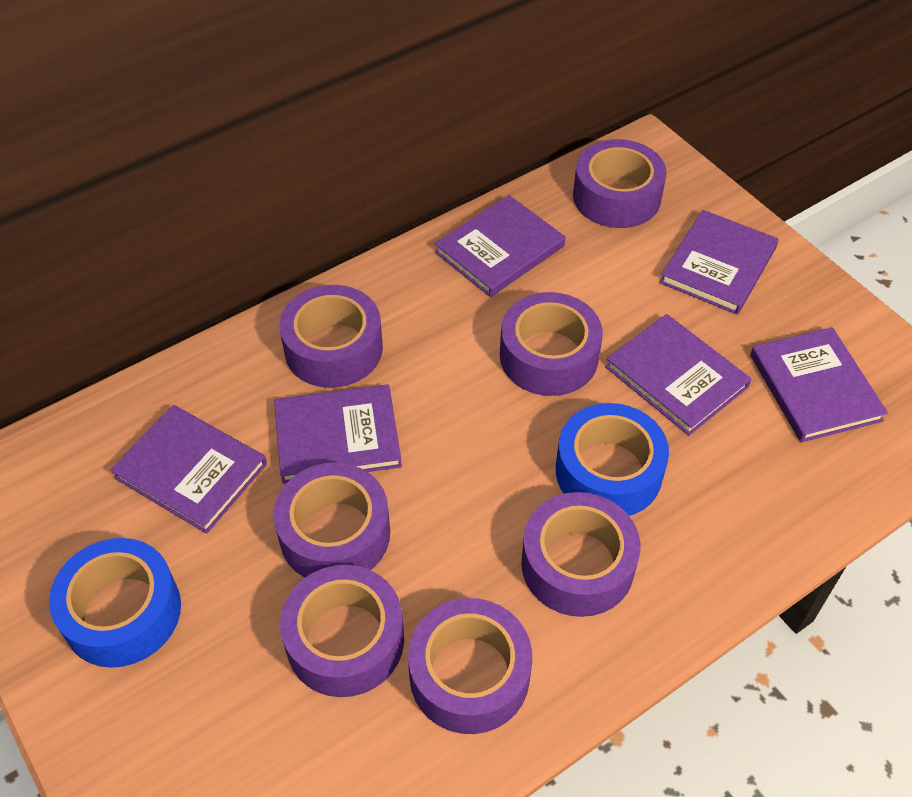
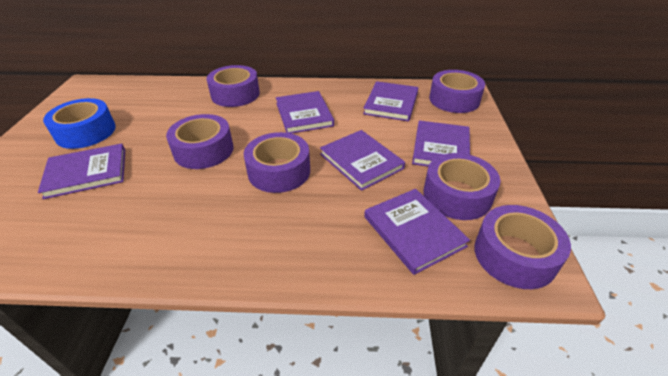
blue tape: [49,538,181,668] [556,403,669,516] = 2 -> [43,98,116,149] = 1
purple tape: [273,462,390,578] [279,285,383,388] [280,565,404,697] [408,598,532,734] [500,292,603,396] [521,492,640,617] [573,139,667,228] = 7 -> [166,114,233,169] [206,65,260,107] [244,132,310,193] [423,153,500,220] [429,70,485,113] [474,205,571,289] = 6

